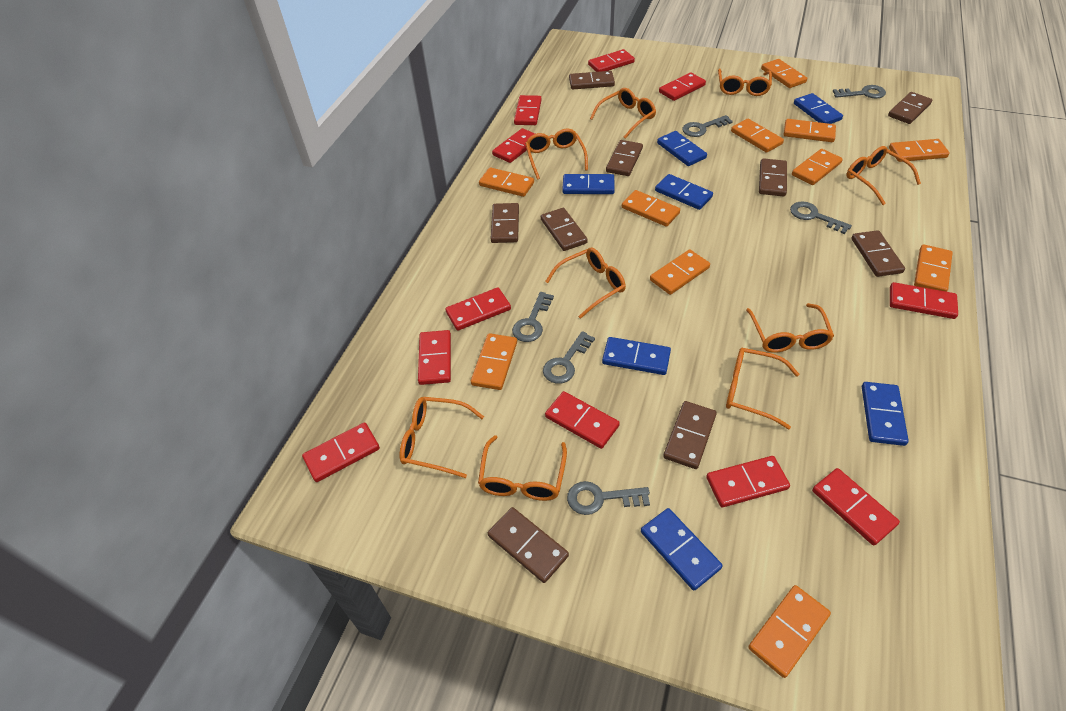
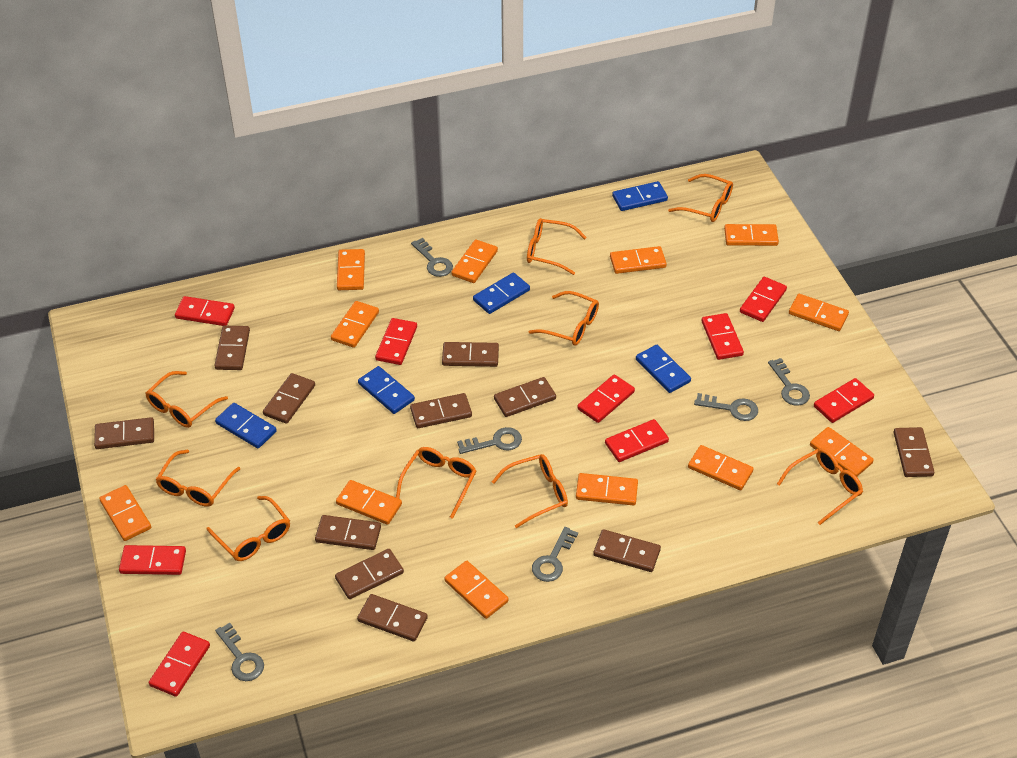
blue domino: [562,174,615,194] [602,337,671,375] [641,508,722,591] [655,174,713,210] [657,131,707,166] [794,93,843,124] [862,382,909,446] = 7 -> [215,403,277,448] [358,366,415,414] [473,272,530,314] [612,181,668,211] [636,345,691,393] = 5
brown domino: [488,507,569,583] [491,203,519,243] [541,208,588,251] [569,71,615,89] [606,140,643,176] [663,401,717,469] [759,158,787,197] [851,230,905,277] [888,92,932,124] = 9 -> [94,417,154,449] [214,326,250,370] [263,373,315,424] [315,515,381,550] [335,549,404,599] [357,594,428,641] [410,393,472,428] [442,342,499,367] [494,377,556,417] [593,529,661,572] [893,427,934,477] = 11
orange domino: [471,333,517,390] [479,167,534,197] [622,190,680,227] [650,249,710,295] [731,119,784,153] [748,585,831,678] [761,59,807,88] [784,119,836,142] [792,149,843,185] [889,139,950,162] [914,244,953,292] = 11 -> [99,485,151,541] [331,301,379,348] [336,480,402,525] [337,249,365,290] [444,561,508,619] [451,239,498,283] [576,473,638,506] [610,246,667,274] [688,445,753,490] [724,224,779,246] [789,294,849,331] [810,427,874,477] = 12
red domino: [302,422,380,482] [418,330,451,385] [445,287,511,331] [492,128,535,163] [514,95,542,125] [545,391,620,449] [588,49,635,72] [659,72,706,101] [706,456,790,507] [812,468,900,546] [890,282,958,319] = 11 -> [119,545,186,575] [149,632,210,697] [175,296,235,326] [375,318,417,365] [577,374,635,423] [605,419,669,462] [701,313,744,360] [740,277,787,322] [814,378,874,423] = 9

